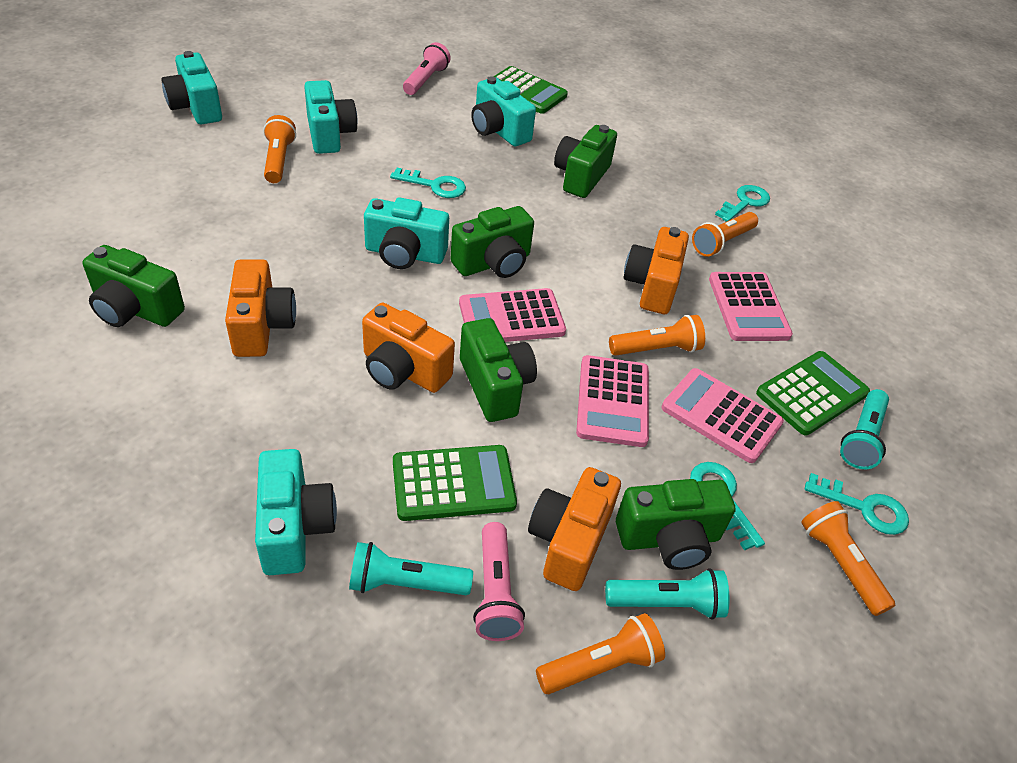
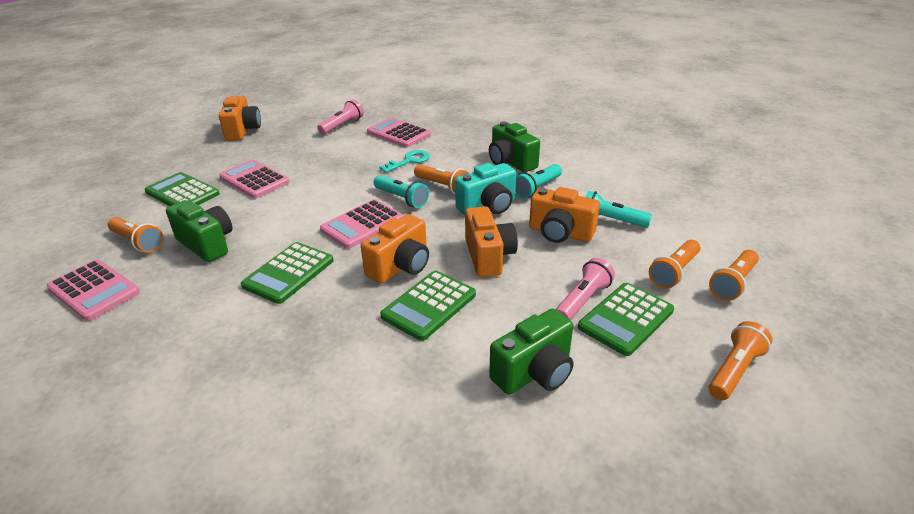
green calculator: [393,445,517,521] [493,66,568,114] [756,351,870,435] = 3 -> [145,172,220,206] [241,242,334,304] [380,271,476,341] [578,283,674,356] = 4
green camera: [83,245,185,327] [450,206,534,278] [460,318,537,422] [554,125,617,198] [616,479,735,570] = 5 -> [166,200,232,262] [489,121,540,172] [489,309,574,395] = 3
turquoise camera: [162,51,222,124] [255,449,337,575] [304,80,357,154] [364,198,449,269] [471,76,536,147] = 5 -> [455,163,516,215] = 1
turquoise key: [390,168,466,198] [690,462,765,551] [715,185,770,222] [805,473,909,535] = 4 -> [379,150,430,173] = 1

